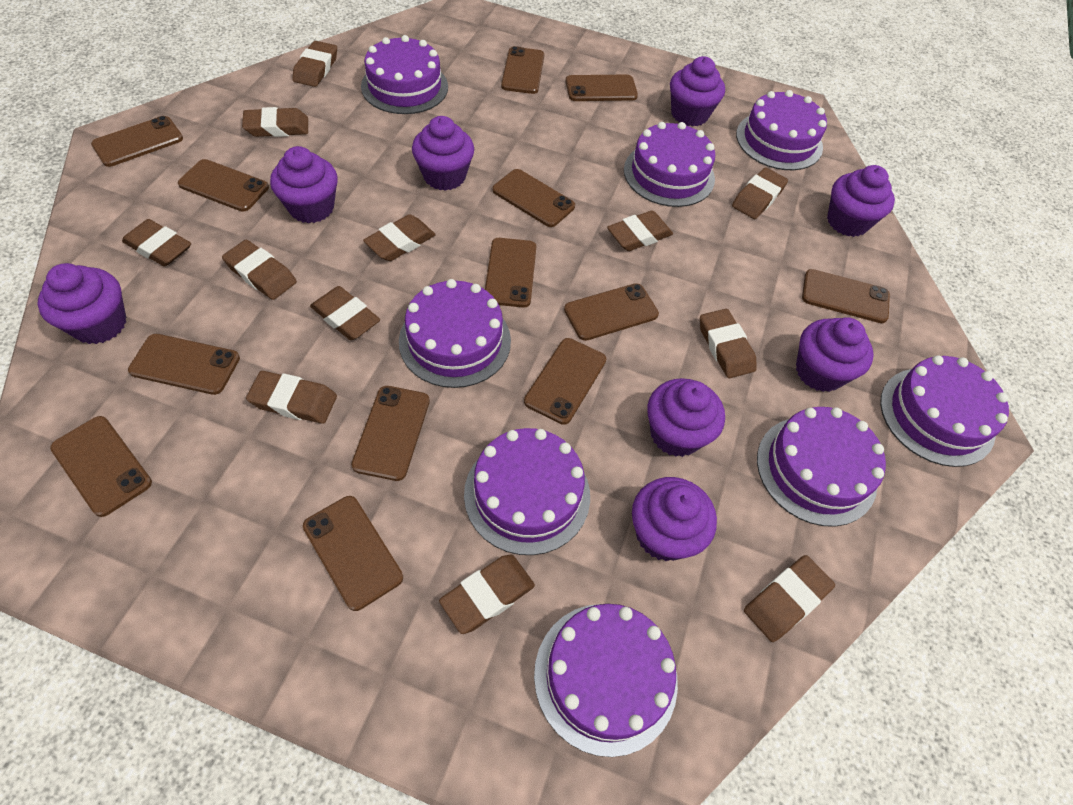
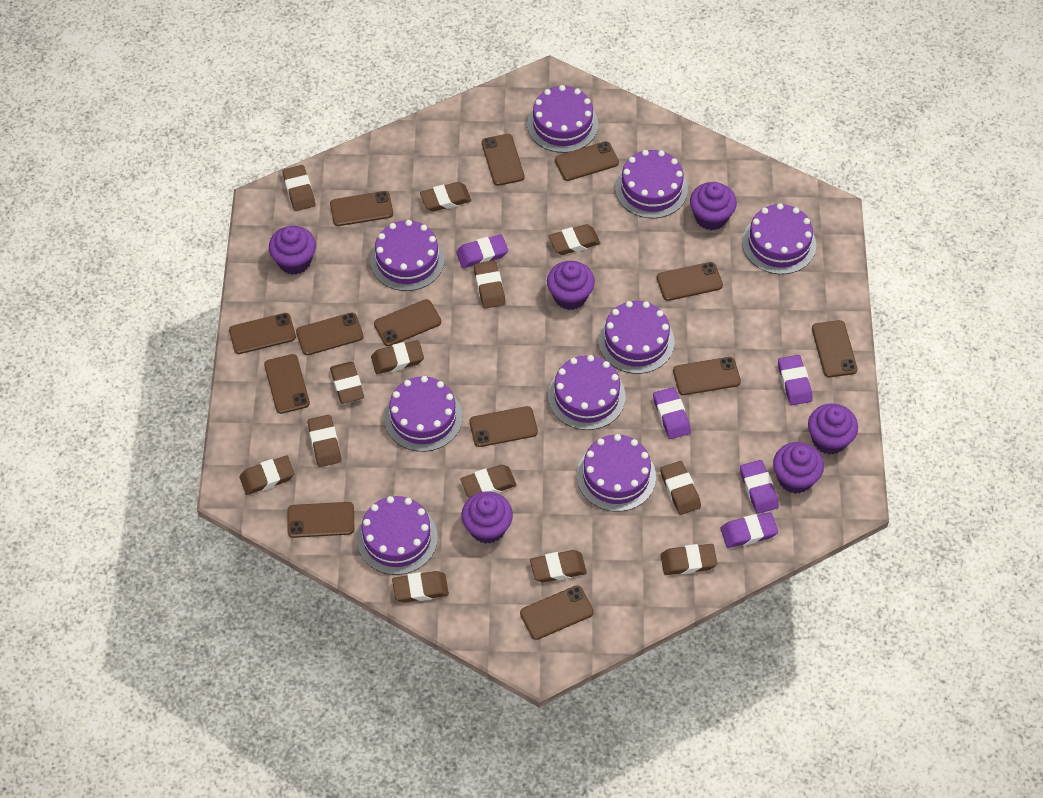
brown eraser: [122,219,191,267] [222,240,297,300] [242,107,308,137] [246,371,337,424] [292,41,337,87] [310,286,380,340] [363,214,436,261] [439,555,535,634] [607,210,673,251] [700,309,757,378] [732,167,788,219] [744,555,835,642] = 12 -> [239,455,294,495] [283,165,315,211] [308,415,341,467] [330,362,364,404] [371,340,424,374] [392,571,449,603] [420,182,471,212] [460,465,517,498] [474,260,505,309] [530,550,587,583] [549,224,600,255] [660,461,701,515] [661,544,717,575] = 13
purple cake: [361,35,448,114] [399,279,511,388] [464,428,590,555] [534,604,678,757] [624,122,715,207] [736,90,827,170] [757,407,886,527] [880,355,1009,467] = 8 -> [357,496,438,575] [370,220,445,291] [384,376,462,452] [527,85,598,153] [548,355,626,430] [577,434,656,512] [598,301,674,374] [615,150,688,218] [742,203,816,274] = 9
purple cupcake: [37,263,126,344] [270,146,338,223] [412,116,474,191] [632,477,717,561] [647,378,725,457] [670,56,725,127] [796,317,874,392] [827,165,895,237] = 8 -> [269,226,316,275] [461,491,513,544] [547,261,595,310] [690,182,737,230] [773,442,824,494] [808,403,858,455] = 6
purple eraser: none = 0 -> [456,235,508,268] [653,387,691,439] [721,512,778,548] [740,460,779,514] [778,355,813,405] = 5

